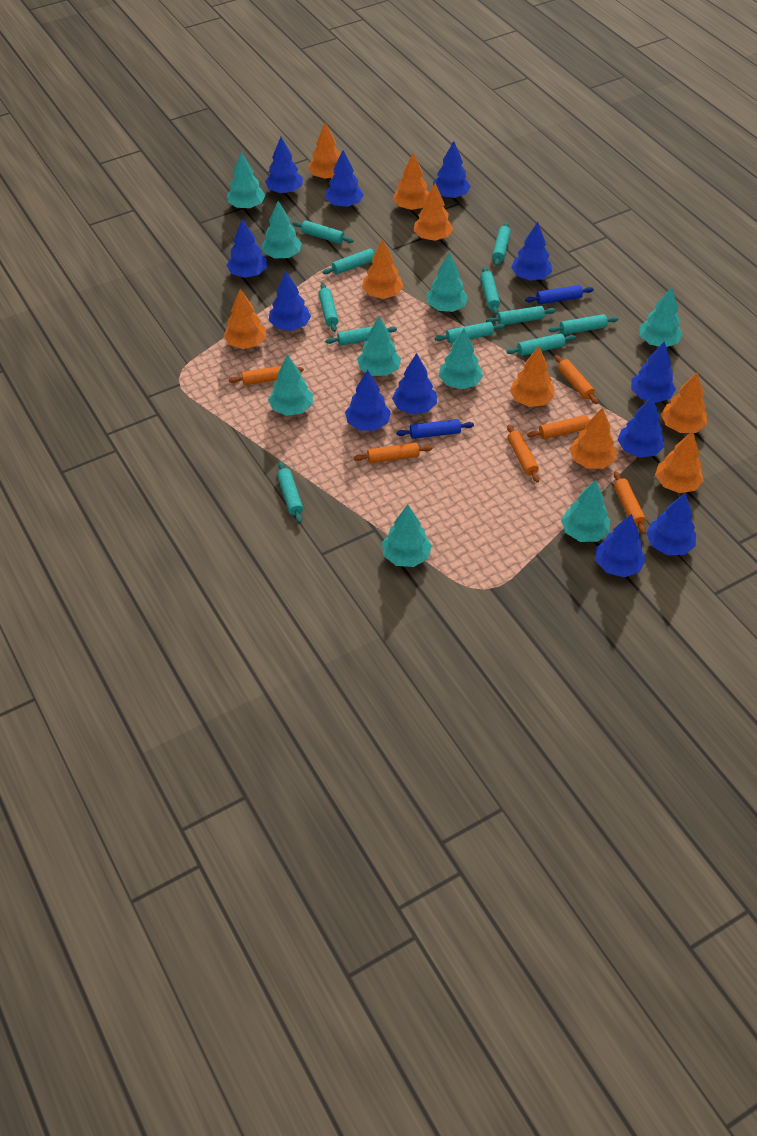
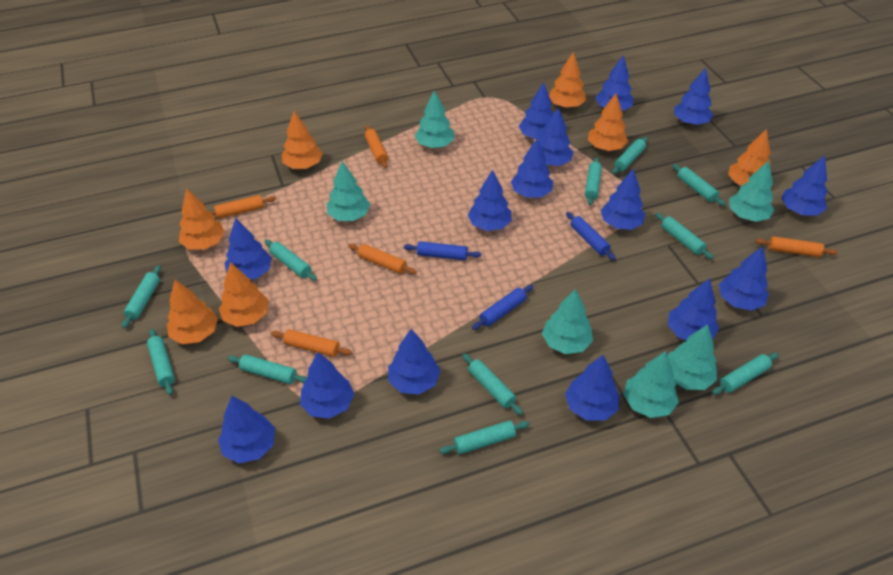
blue rolling pin: [396,419,474,439] [525,285,594,305] = 2 -> [404,241,481,260] [472,285,533,330] [566,212,616,260] = 3
blue tree: [226,219,267,278] [265,137,303,194] [269,271,311,331] [325,150,364,207] [345,369,391,430] [392,353,437,414] [433,141,471,198] [511,222,552,281] [596,514,646,577] [618,396,665,458] [631,341,676,403] [646,493,696,555] = 12 -> [218,396,275,463] [224,218,272,280] [300,352,354,419] [388,329,440,395] [468,169,512,231] [511,139,553,197] [519,82,554,139] [539,107,573,166] [565,355,619,421] [595,56,633,111] [601,169,645,230] [668,278,719,340] [674,68,713,125] [719,246,769,311] [781,155,828,216] = 15
orange rolling pin: [229,366,304,385] [354,443,433,463] [507,424,540,483] [527,415,591,439] [555,355,598,404] [614,471,646,534] = 6 -> [210,195,276,219] [271,329,352,357] [348,244,417,274] [365,126,388,168] [755,236,838,257] = 5
orange tree: [223,289,266,349] [308,122,341,179] [362,240,404,299] [393,152,429,210] [414,183,453,241] [510,346,554,407] [569,407,616,469] [655,431,704,493] [661,372,707,433] = 9 -> [167,280,218,344] [179,188,225,250] [219,262,268,327] [282,111,323,169] [549,52,586,108] [588,93,628,151] [728,129,771,185] = 7
turquoise tree: [227,151,266,209] [261,201,302,259] [268,354,313,416] [357,316,401,376] [382,505,432,567] [426,252,468,312] [439,329,483,389] [561,480,610,542] [640,287,683,347] = 9 -> [327,161,370,221] [415,91,454,148] [542,289,593,354] [623,351,679,418] [668,325,717,390] [730,161,774,222] = 6

